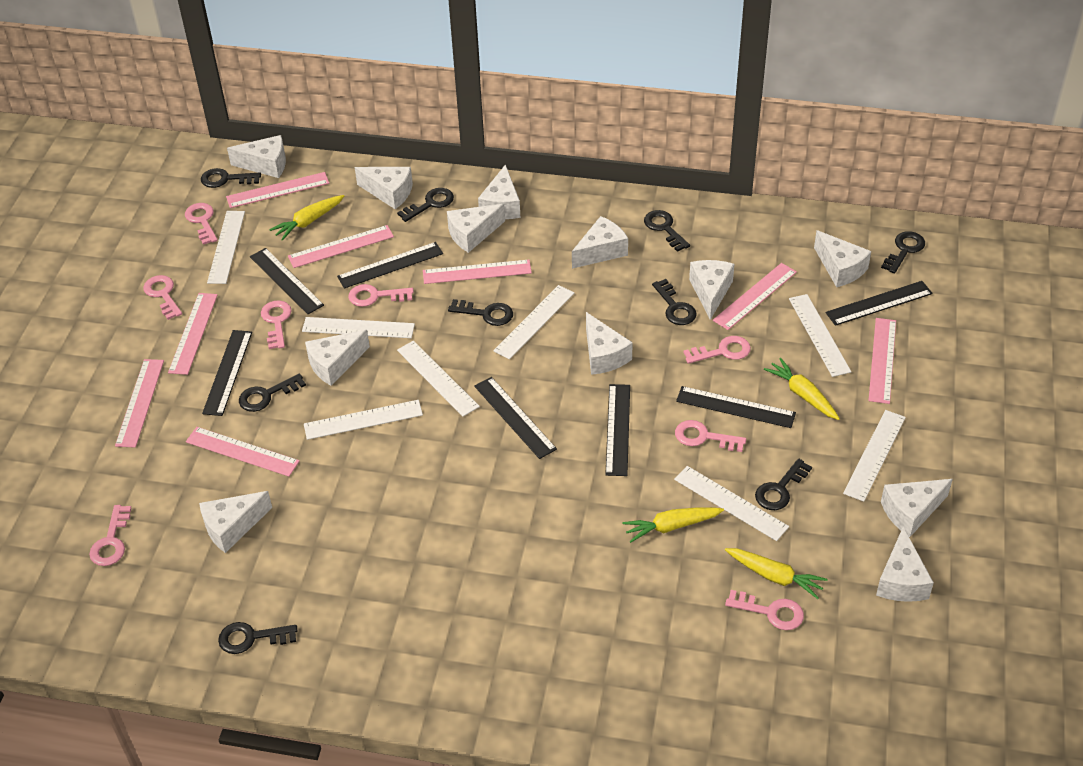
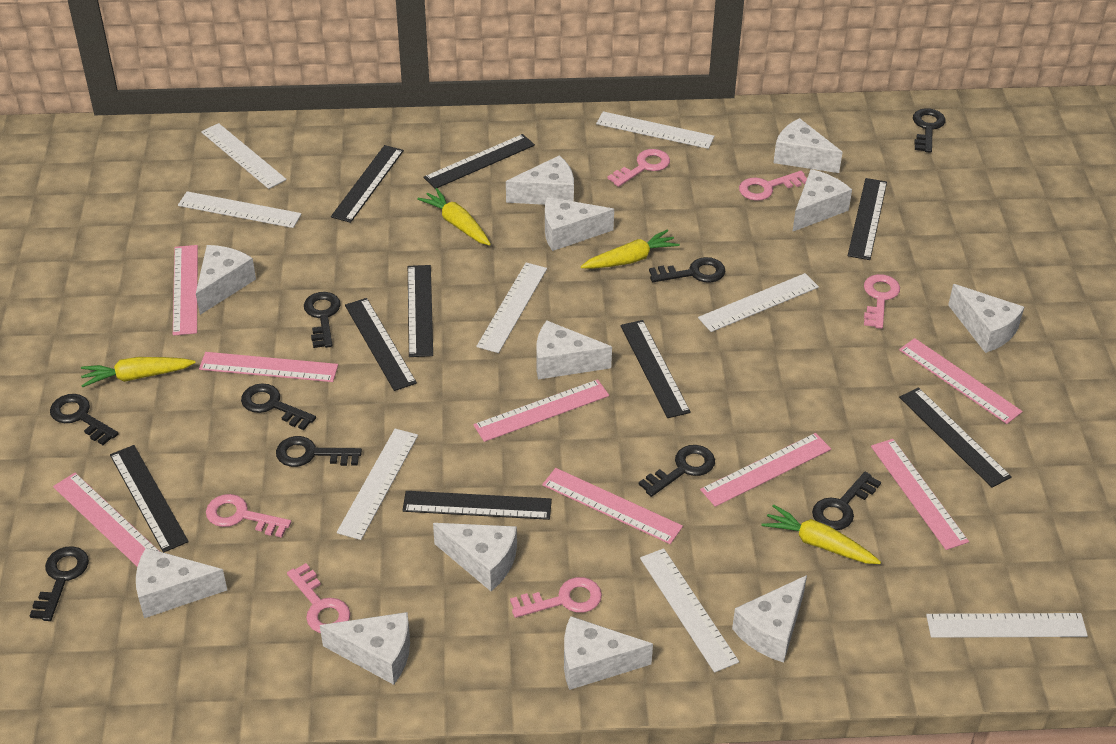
black ruler: [202,330,252,416] [250,248,324,314] [337,242,443,289] [474,377,557,459] [605,384,630,476] [676,386,796,428] [826,281,933,326] = 7 -> [110,445,189,553] [331,145,404,223] [345,298,417,391] [402,491,552,520] [408,265,433,357] [423,134,535,189] [621,320,691,418] [848,178,887,260] [899,388,1012,488] = 9
pink key: [89,505,131,566] [143,275,182,320] [185,203,218,245] [261,300,292,349] [348,284,414,307] [675,420,746,452] [683,336,751,364] [725,590,804,630] = 8 -> [206,494,291,538] [287,563,350,633] [510,577,602,618] [607,149,670,187] [739,171,807,201] [864,274,900,329] = 6

